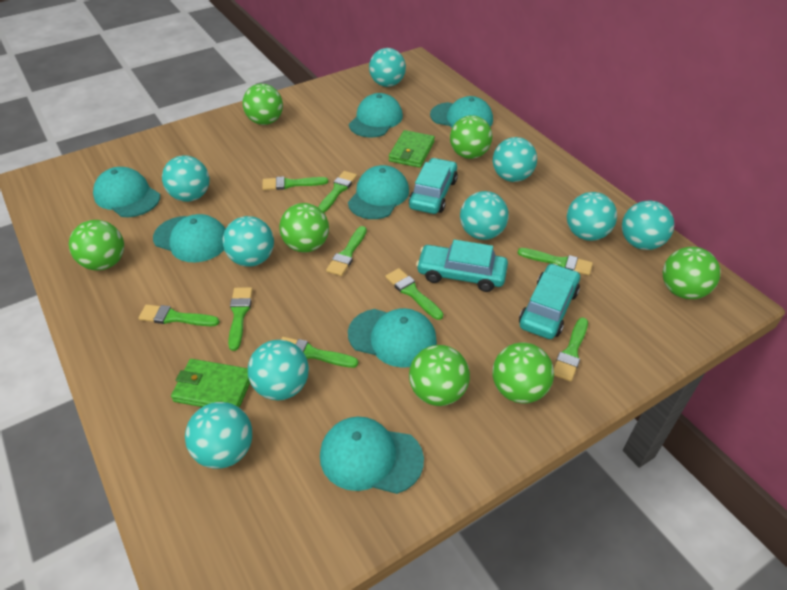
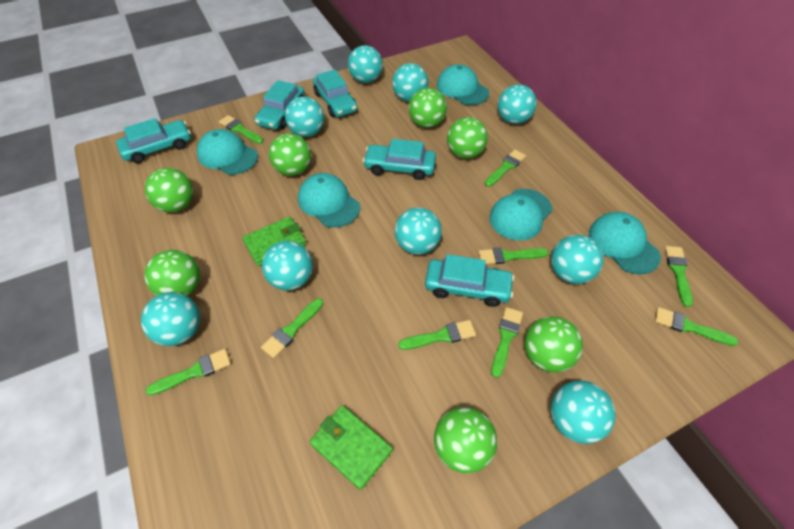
turquoise cap: [93,167,160,217] [153,214,225,262] [320,417,424,494] [348,165,409,219] [348,308,437,368] [349,93,403,137] [430,96,493,127] = 7 -> [197,129,258,175] [298,173,360,228] [437,64,489,105] [489,189,553,240] [589,212,661,274] = 5
turquoise car: [409,158,458,214] [416,239,508,292] [519,263,580,339] = 3 -> [116,118,191,163] [254,80,305,129] [313,69,357,117] [363,139,436,180] [425,254,514,307] = 5

